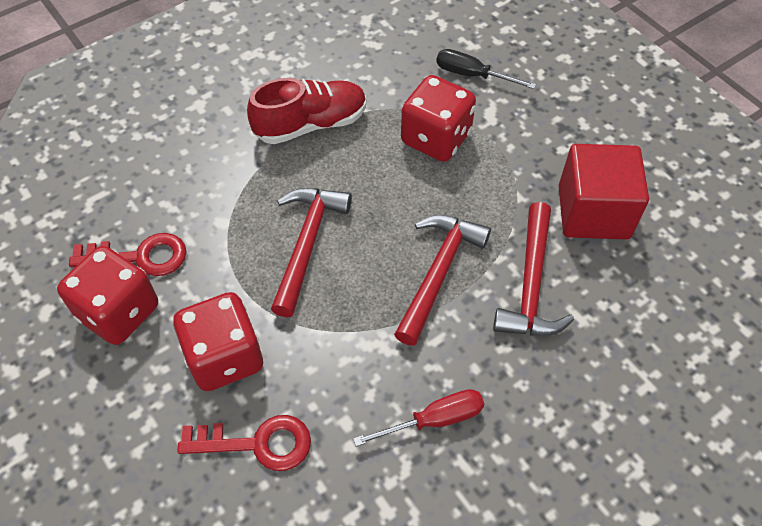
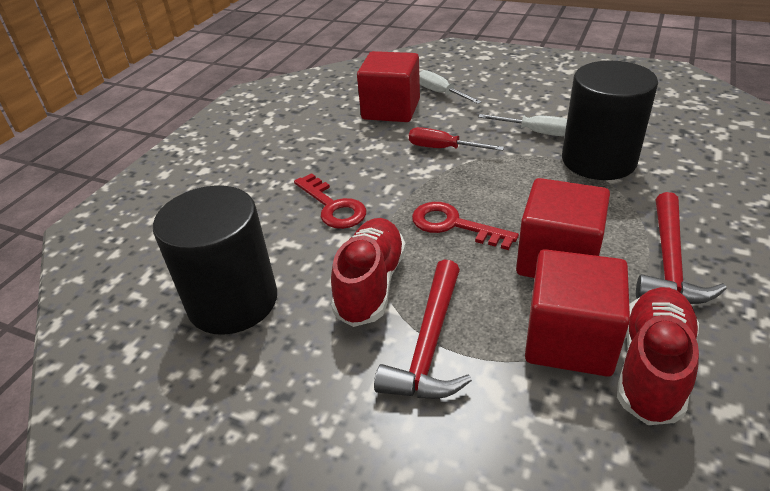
black cylinder: none = 0 -> [153,186,277,335] [562,61,658,180] = 2
black screwdriver: [436,49,536,89] = 1 -> none = 0
red cube: [559,144,649,240] = 1 -> [357,51,420,122] [516,178,610,278] [525,249,630,377] = 3
red dice: [57,246,158,345] [173,292,263,391] [401,75,476,162] = 3 -> none = 0
red hammer: [271,188,352,317] [394,215,491,346] [493,202,574,336] = 3 -> [374,259,472,399] [636,192,727,304] = 2
red shoe: [247,78,366,144] = 1 -> [331,218,406,327] [617,287,699,425] = 2
white screwdriver: none = 0 -> [419,70,482,104] [478,114,567,136] = 2

